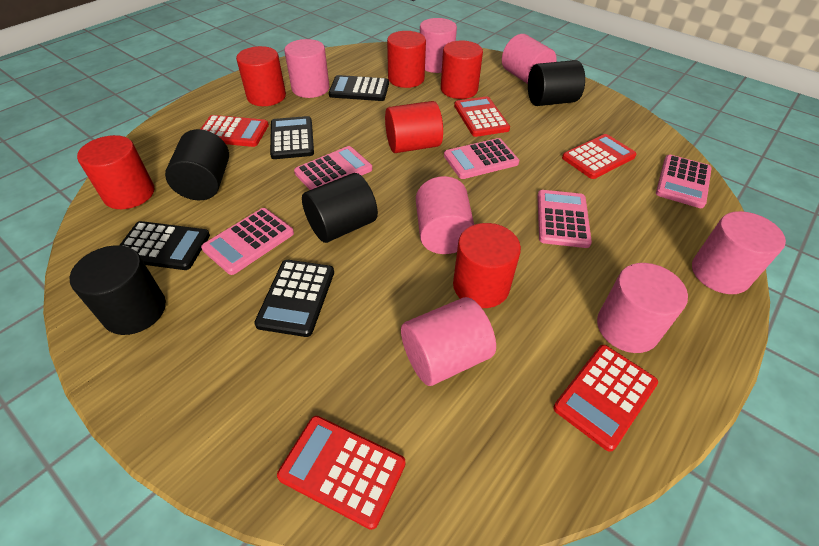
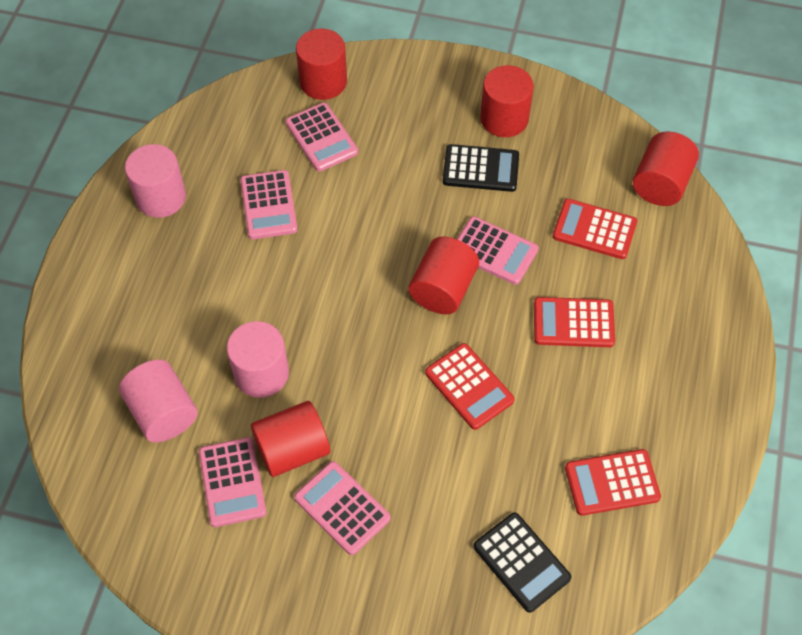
black calculator: [120,221,210,270] [254,260,334,337] [270,116,314,159] [329,75,389,101] = 4 -> [443,144,519,192] [474,513,571,613] = 2
black cylinder: [69,245,166,335] [165,129,229,200] [302,173,378,243] [528,60,585,106] = 4 -> none = 0
pink cylinder: [284,39,330,98] [401,297,496,386] [416,176,474,254] [420,18,457,73] [502,34,557,84] [597,263,688,353] [692,211,786,294] = 7 -> [119,360,198,442] [125,144,186,218] [227,321,289,398] = 3
red calculator: [201,115,269,147] [277,416,405,530] [454,97,510,137] [553,345,658,452] [562,134,637,179] = 5 -> [425,343,514,430] [534,297,615,347] [553,199,637,259] [565,449,661,516] = 4
red cylinder: [77,135,154,209] [236,46,286,106] [385,101,443,153] [387,31,426,88] [441,41,483,99] [453,223,521,308] = 6 -> [251,401,330,477] [296,28,347,100] [409,236,479,314] [480,65,534,137] [633,132,699,206] = 5

